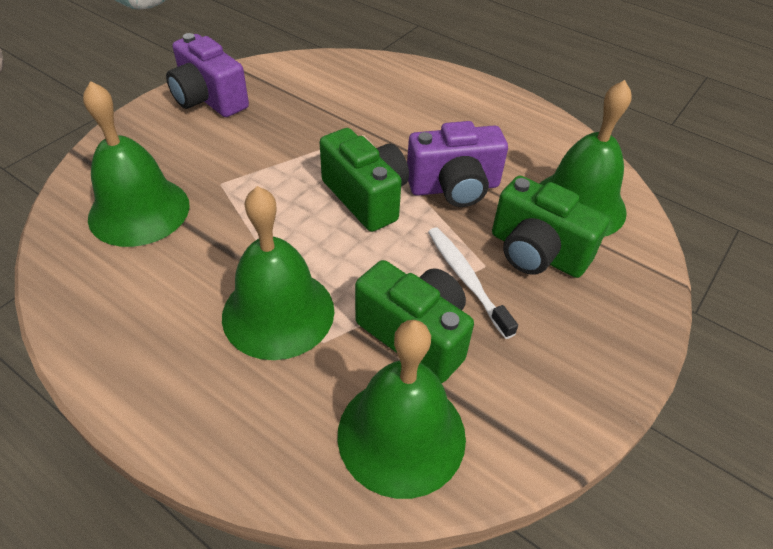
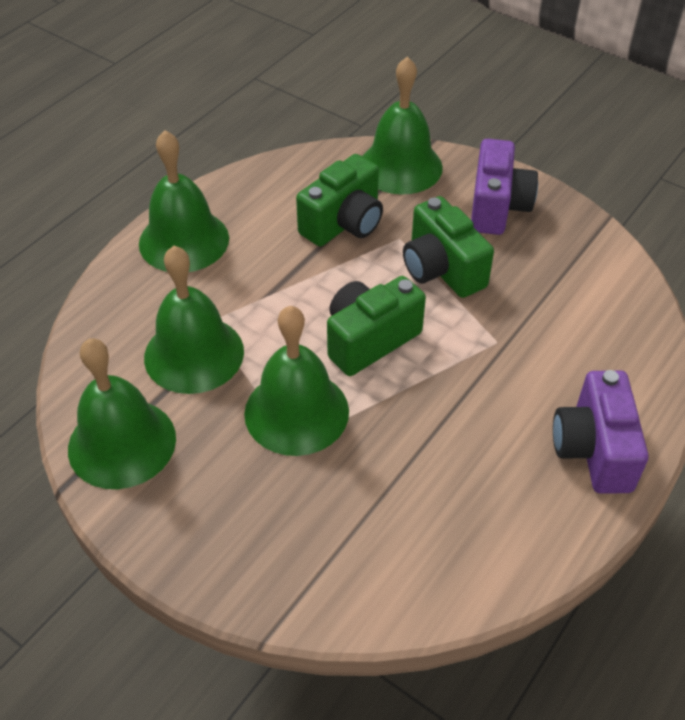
green bell: [83,81,190,247] [222,186,334,360] [338,320,466,499] [539,80,631,237] = 4 -> [68,338,176,489] [139,130,229,272] [144,246,244,394] [244,306,349,456] [362,56,443,195] = 5
white toothbrush: [428,227,518,339] = 1 -> none = 0

